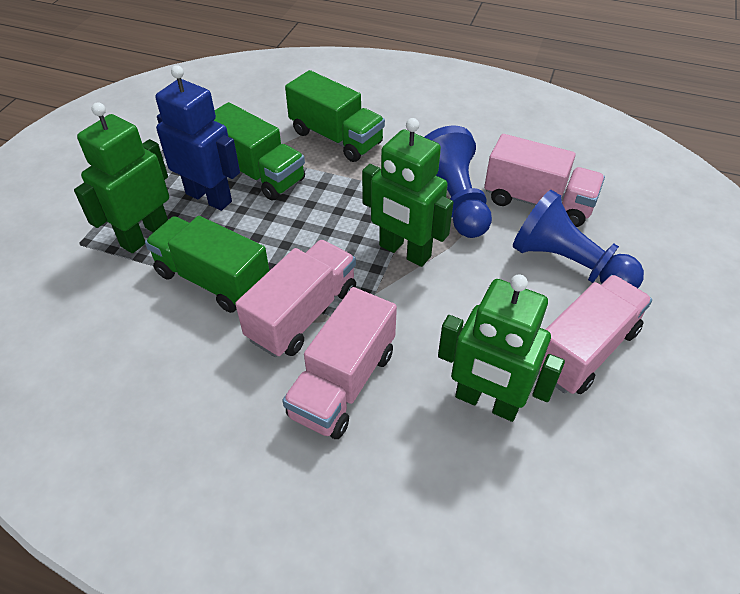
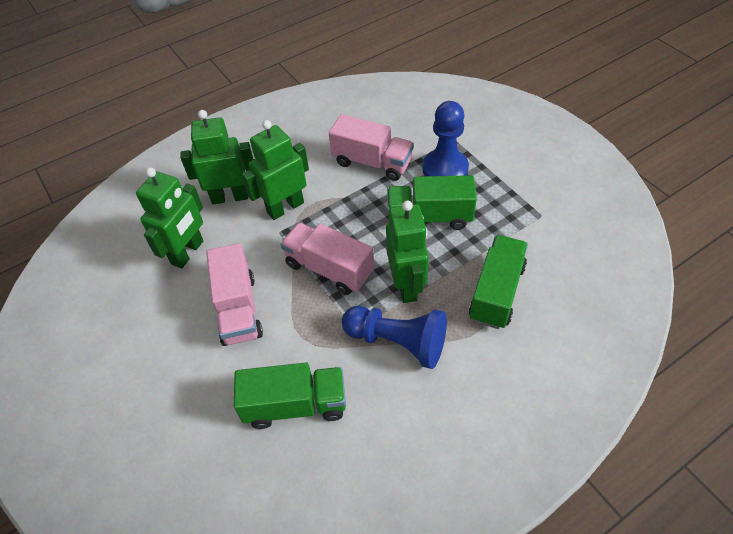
blue robot: [155,65,240,211] = 1 -> none = 0
green robot: [74,102,169,253] [362,118,454,267] [438,275,565,422] = 3 -> [136,168,203,269] [180,110,253,204] [242,120,309,220] [386,200,429,303] = 4
pink truck: [235,240,356,357] [282,287,397,439] [484,134,605,227] [538,275,652,394] = 4 -> [206,243,263,346] [280,223,374,295] [329,114,414,181] = 3

